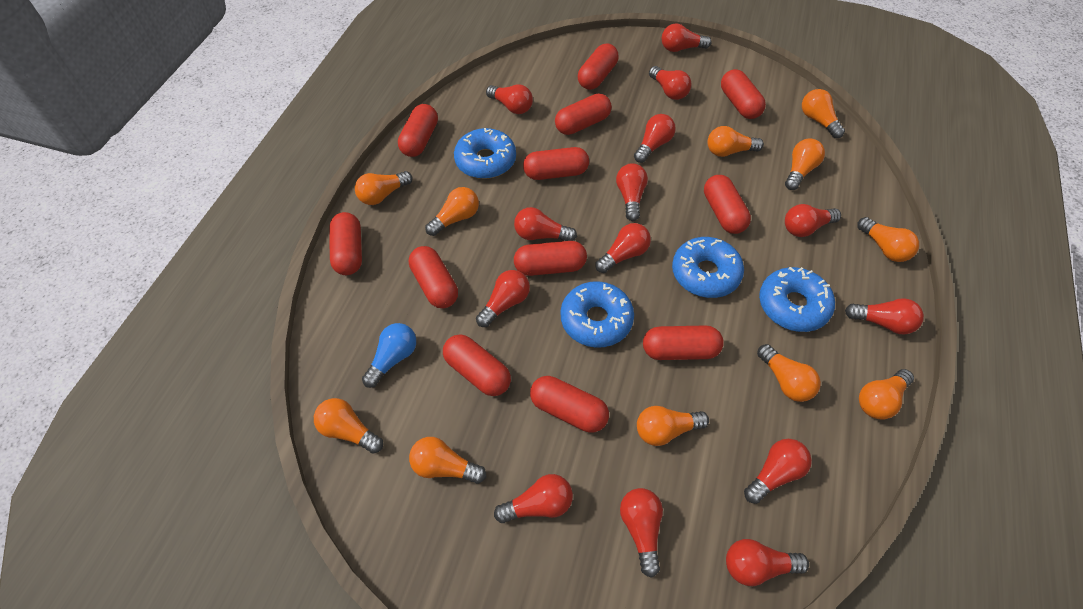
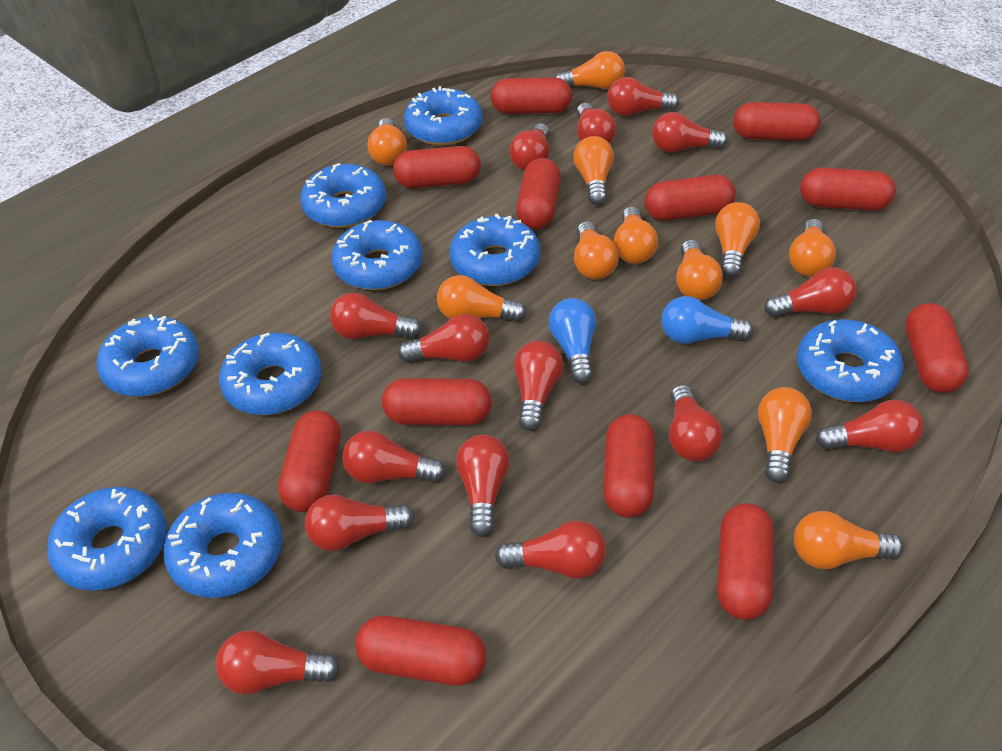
blue donut: [454,128,516,179] [560,281,634,348] [672,237,744,298] [759,267,835,332] = 4 -> [47,487,167,591] [97,314,199,397] [164,493,282,598] [219,333,322,415] [300,163,386,228] [331,220,423,290] [404,86,483,146] [450,214,540,286] [797,319,904,402] = 9
blue light bulb: [362,323,416,388] = 1 -> [549,298,596,384] [661,296,753,344] = 2
red light bulb: [476,270,530,327] [486,85,533,114] [494,474,573,523] [514,207,577,241] [595,223,651,273] [616,163,648,221] [620,488,663,578] [634,114,676,163] [649,66,692,100] [662,23,712,52] [726,539,809,586] [744,439,812,504] [785,204,841,237] [845,298,924,334] = 14 -> [216,630,340,695] [305,494,414,551] [330,293,422,339] [342,430,446,484] [398,314,490,363] [456,435,510,536] [495,521,606,579] [509,123,549,171] [514,341,564,431] [577,103,616,144] [607,77,679,116] [652,112,728,153] [669,384,723,462] [764,267,857,317] [816,400,924,453] = 15

